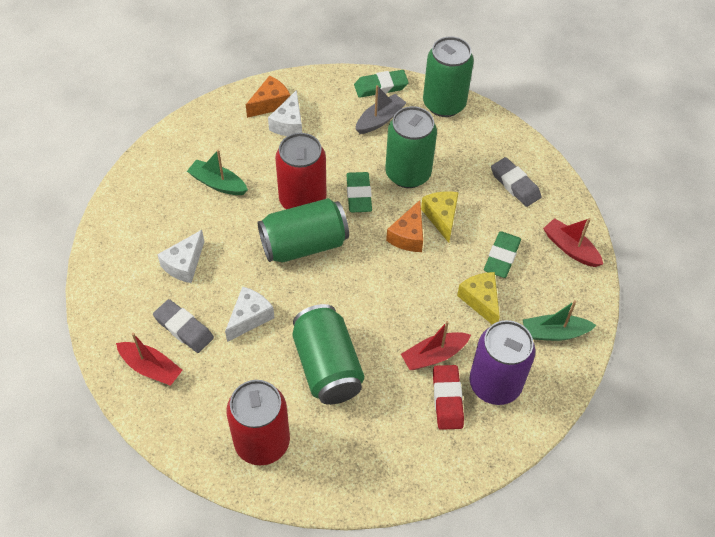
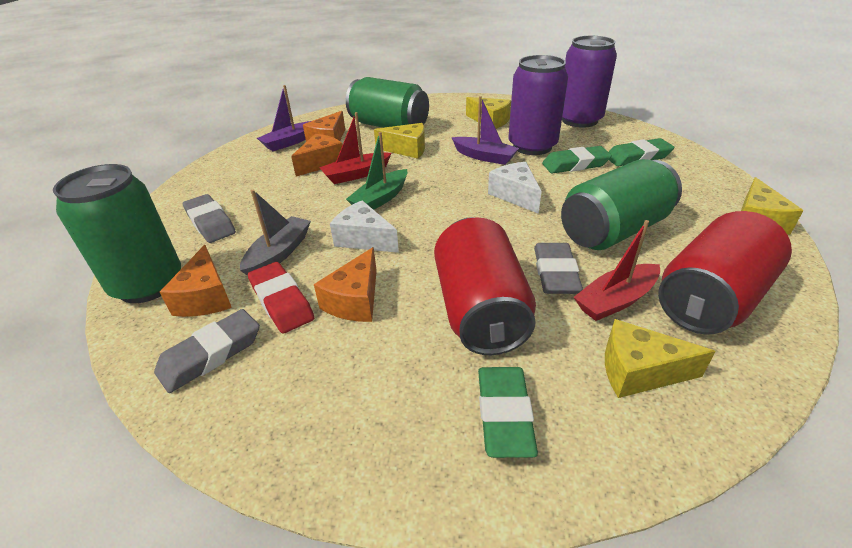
green boat: [187,150,248,195] [523,300,596,341] = 2 -> [346,132,407,210] = 1
green can: [258,198,349,263] [292,304,364,405] [385,106,437,188] [423,37,474,117] = 4 -> [53,164,181,303] [346,77,429,128] [561,159,682,250] = 3
grey eraser: [153,299,214,353] [491,157,541,207] = 2 -> [154,309,260,393] [183,194,236,243] [534,243,583,294] = 3
orange cheese: [246,75,290,118] [386,200,423,252] = 2 -> [160,245,232,317] [291,134,343,177] [303,111,345,142] [314,247,377,322] = 4
purple boat: none = 0 -> [257,85,311,151] [451,96,519,165] = 2
purple can: [469,320,535,405] = 1 -> [509,55,568,155] [562,36,617,127] = 2
red boat: [116,333,182,386] [401,321,471,370] [543,218,603,267] = 3 -> [319,112,391,184] [574,220,660,321] = 2
white cheese: [157,230,205,283] [225,286,275,342] [268,90,302,136] = 3 -> [330,200,399,253] [488,162,542,214] = 2
yellow cheese: [421,191,459,243] [457,272,500,324] = 2 -> [374,123,425,159] [466,97,511,129] [605,319,716,398] [741,177,803,235] = 4

